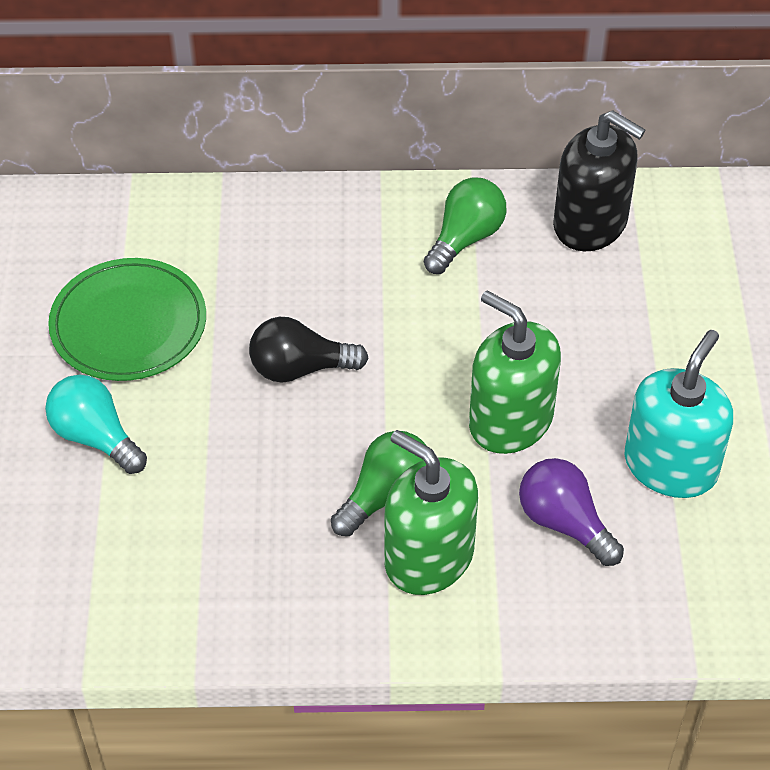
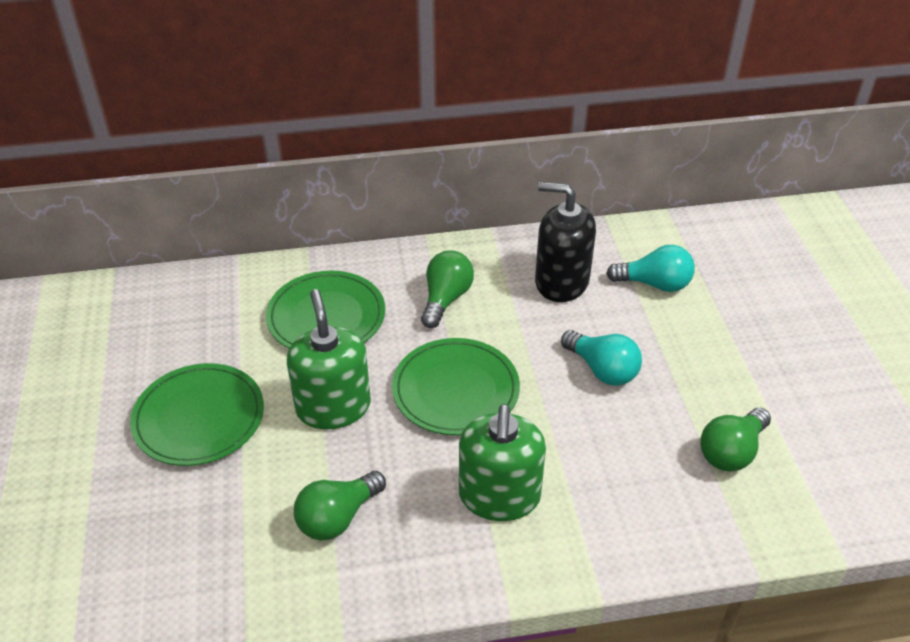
black light bulb: [249,317,369,383] = 1 -> none = 0
green light bulb: [331,431,426,536] [424,177,506,274] = 2 -> [294,471,386,541] [421,251,474,328] [700,408,771,472] = 3
green plate: [48,258,206,381] = 1 -> [130,363,264,466] [266,271,385,348] [392,338,520,435] = 3
purple light bulb: [519,458,624,566] = 1 -> none = 0
turquoise light bulb: [45,375,147,474] = 1 -> [561,330,642,386] [606,245,695,292] = 2
turquoise soap dispenser: [625,330,733,498] = 1 -> none = 0

